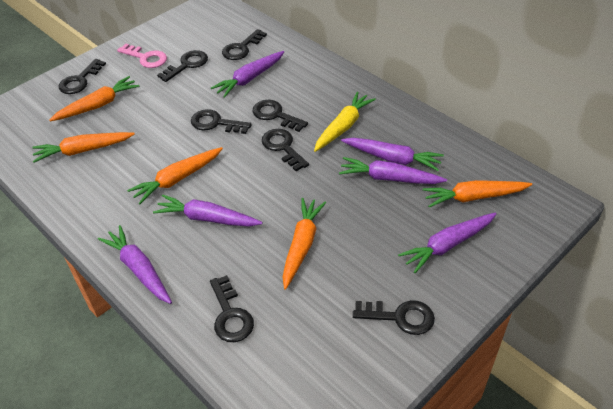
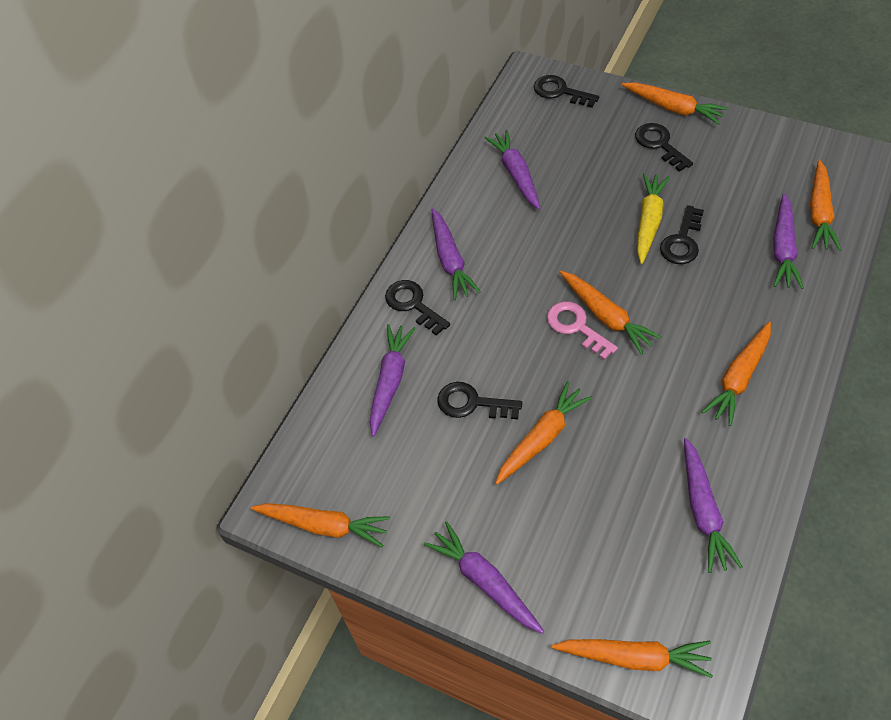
black key: [59,59,106,94] [157,50,208,82] [191,109,252,134] [210,275,254,342] [222,29,267,60] [252,100,308,132] [262,129,309,171] [353,300,435,335] = 8 -> [385,280,450,336] [437,382,522,419] [534,75,599,108] [635,123,693,172] [660,205,704,264] = 5
orange carrot: [32,132,135,163] [49,76,140,121] [127,147,223,204] [282,198,326,289] [422,180,532,208] = 5 -> [251,503,390,547] [495,381,592,485] [552,639,713,678] [560,271,662,355] [622,82,728,124] [702,321,771,426] [810,160,841,251] = 7

